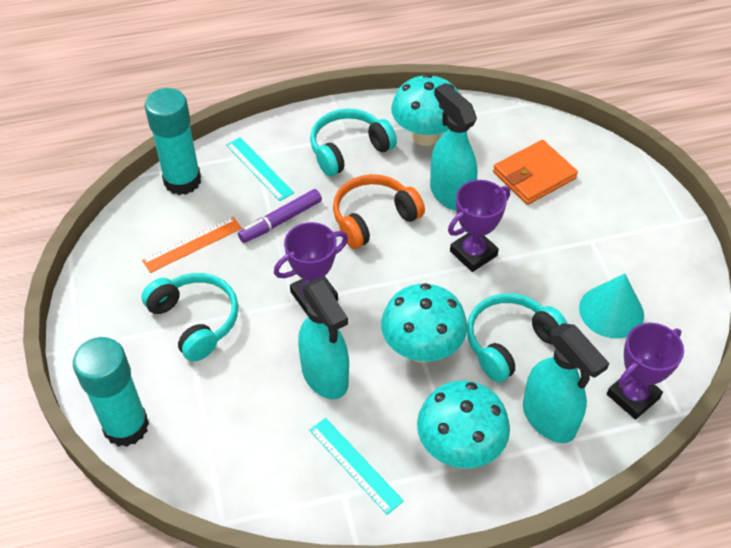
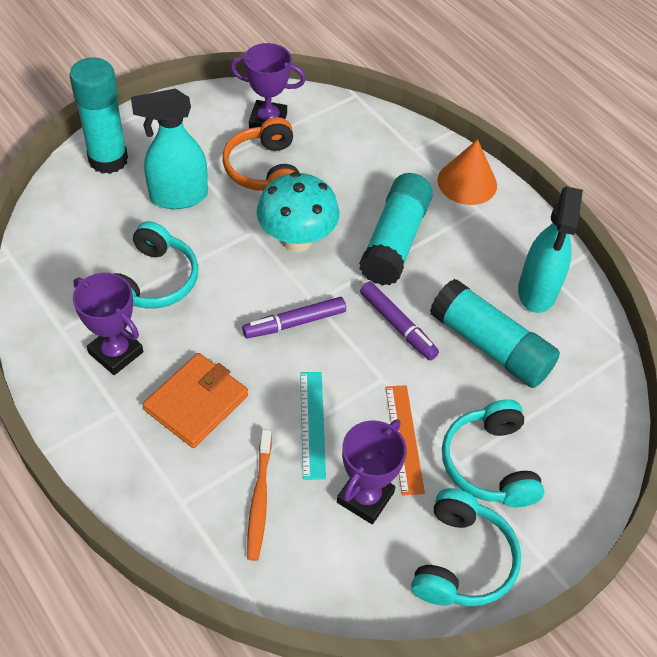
orange cone: none = 0 -> [437,139,497,205] = 1
orange toothbrush: none = 0 -> [247,429,272,561] = 1
purple marker: [238,189,322,243] = 1 -> [242,297,346,339] [360,281,439,360] = 2
turquoise cone: [579,274,644,339] = 1 -> none = 0
turquoise glue stick: [73,337,149,447] [144,88,201,195] = 2 -> [69,57,128,174] [359,173,433,285] [430,279,560,388] = 3
turquoise mushroom: [381,283,467,363] [391,74,460,146] [417,381,510,468] = 3 -> [257,172,339,252] = 1
turquoise ruler: [226,137,294,201] [309,418,404,515] = 2 -> [300,372,326,480] = 1
turquoise spray bottle: [298,279,349,399] [430,83,477,211] [523,323,609,443] = 3 -> [131,89,208,209] [518,187,583,313] = 2

